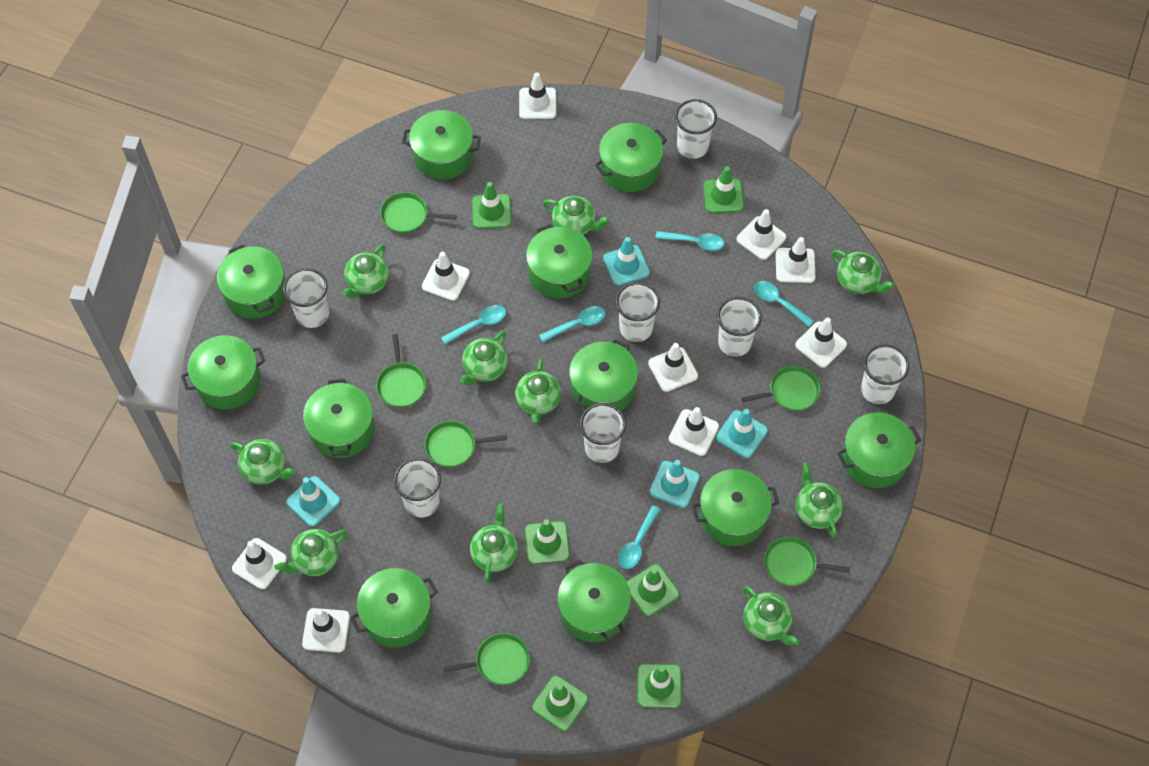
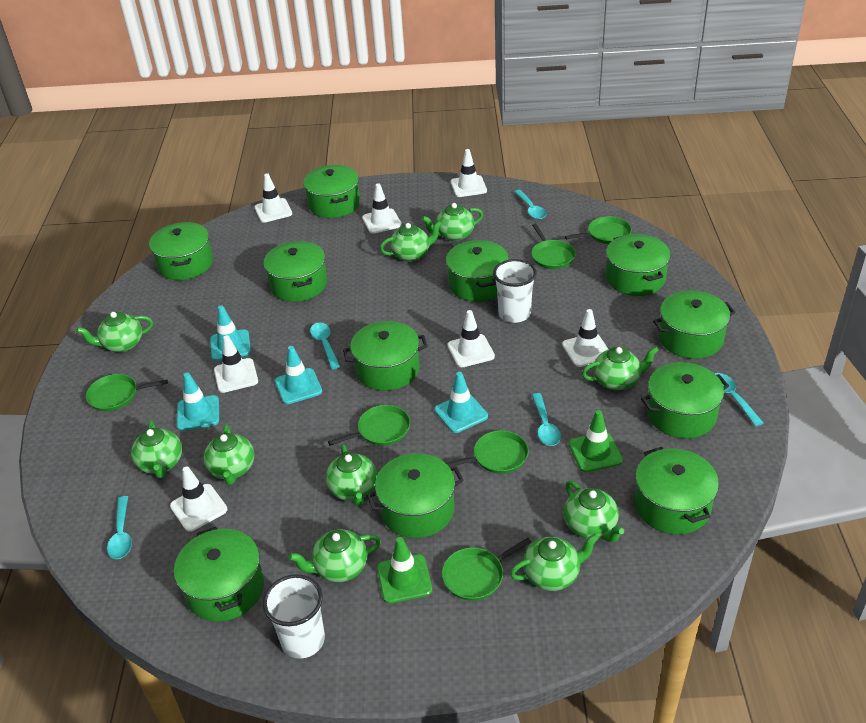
green traffic cone: [472,182,511,229] [525,519,570,564] [532,676,588,731] [627,564,679,616] [637,664,681,708] [703,166,744,213] = 6 -> [377,537,432,603] [569,410,623,472] = 2
white cup: [283,268,329,328] [394,458,441,518] [580,403,626,463] [615,282,660,342] [675,99,717,159] [717,297,762,357] [861,344,909,404] = 7 -> [263,574,325,659] [493,259,537,323] = 2
white traffic cone: [232,538,287,589] [302,608,350,653] [422,252,470,301] [519,72,556,119] [648,343,698,392] [669,407,719,456] [737,209,786,260] [776,237,815,283] [795,317,847,368] = 9 -> [170,466,227,532] [214,335,258,393] [255,173,292,223] [362,183,402,234] [448,310,495,367] [451,149,487,197] [562,309,608,367] = 7

